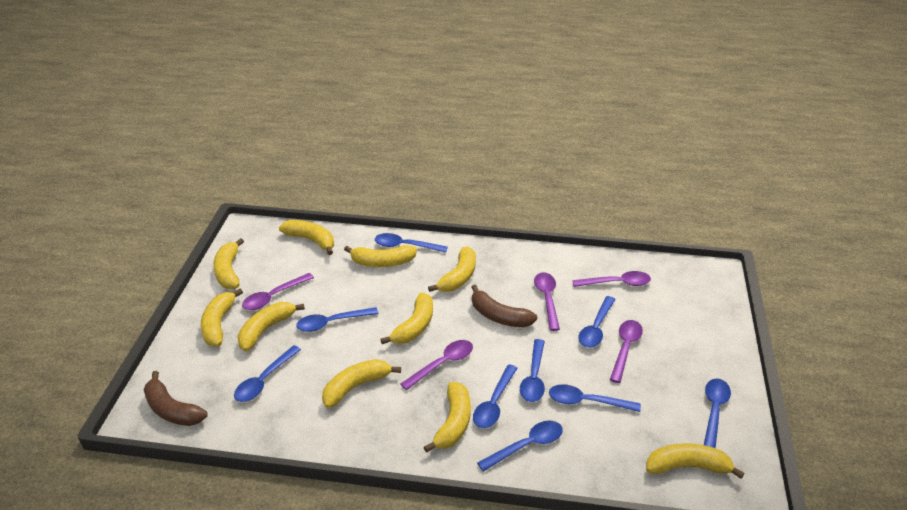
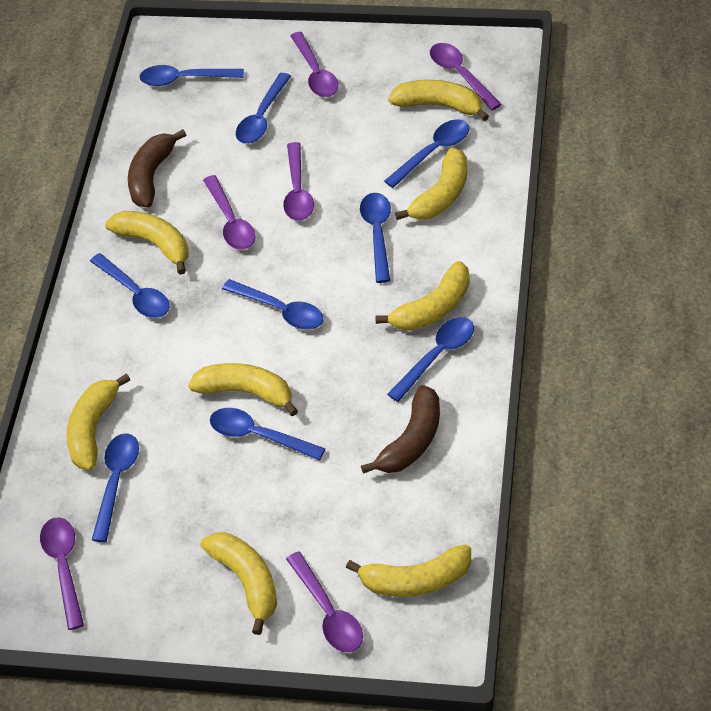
purple spoon: [242,273,314,310] [400,340,473,390] [534,272,560,331] [572,271,651,287] [610,320,643,383] = 5 -> [40,517,84,630] [203,175,255,250] [283,142,314,221] [286,551,363,652] [290,32,339,97] [430,43,502,110] = 6
yellow banana: [201,289,243,346] [213,238,244,289] [237,302,305,351] [279,220,334,255] [322,359,401,408] [344,245,417,267] [380,293,433,344] [424,382,471,453] [428,247,476,292] [646,443,745,479] = 10 -> [66,373,131,470] [105,211,189,275] [188,363,298,416] [201,532,277,635] [346,544,471,597] [375,261,470,331] [388,80,489,121] [395,148,467,220] = 8

